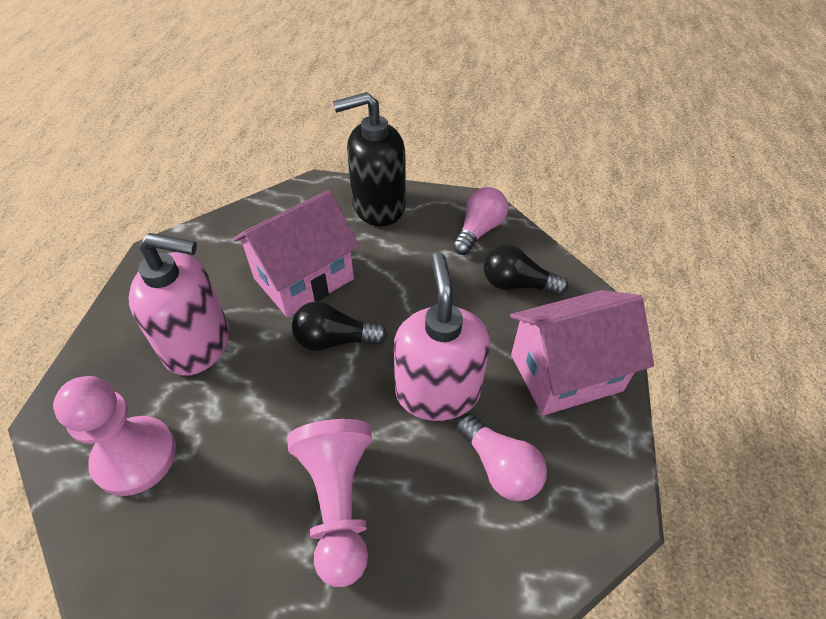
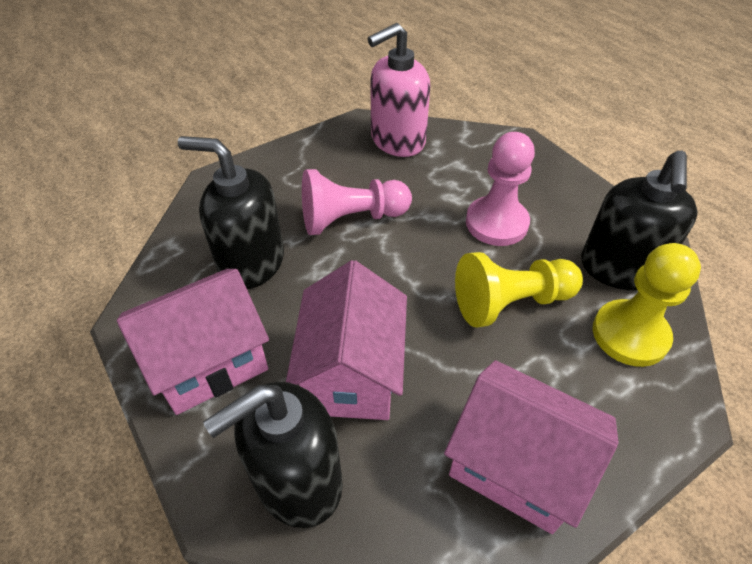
black light bulb: [292,301,388,351] [484,245,568,296] = 2 -> none = 0
black soap dispenser: [333,92,406,226] = 1 -> [178,136,284,289] [203,382,343,528] [581,151,698,290] = 3
pink house: [233,190,359,317] [510,290,654,416] = 2 -> [117,269,269,415] [286,260,407,420] [444,360,619,534] = 3
pink light bulb: [453,187,508,255] [457,414,547,501] = 2 -> none = 0
pink soap dispenser: [128,233,229,376] [394,252,490,421] = 2 -> [368,23,430,157] = 1
yellow pawn: none = 0 -> [455,252,583,327] [593,243,701,367] = 2

